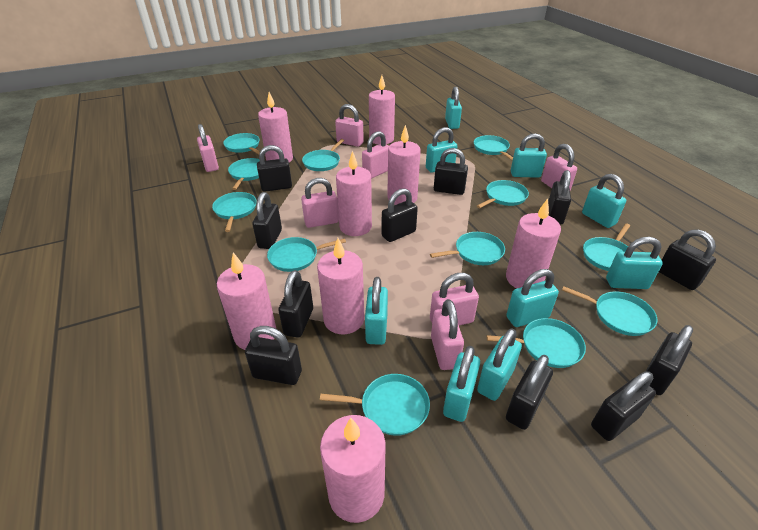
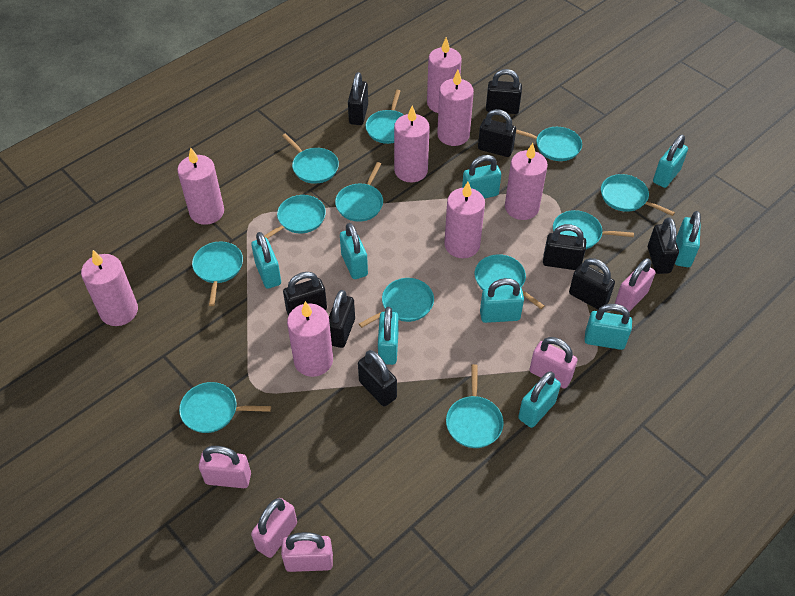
black padlock: [245,326,302,385] [252,192,282,249] [257,145,292,192] [278,270,313,338] [382,188,418,242] [434,148,468,195] [506,355,553,430] [548,170,571,224] [591,371,656,441] [645,325,693,395] [659,229,716,290] = 11 -> [283,272,327,316] [329,290,355,348] [348,72,368,125] [358,350,397,407] [478,109,516,157] [486,69,522,114] [543,224,586,270] [569,258,615,309] [648,217,679,274] = 9
pink padlock: [197,124,219,172] [301,178,339,228] [335,104,364,147] [362,131,389,179] [430,273,479,325] [431,299,464,370] [541,144,577,190] = 7 -> [199,446,251,488] [251,498,297,558] [281,532,333,572] [529,337,578,389] [615,258,655,312] = 5

